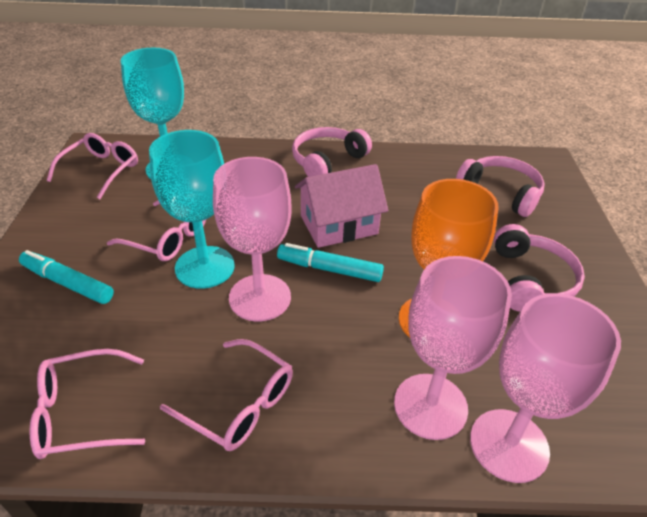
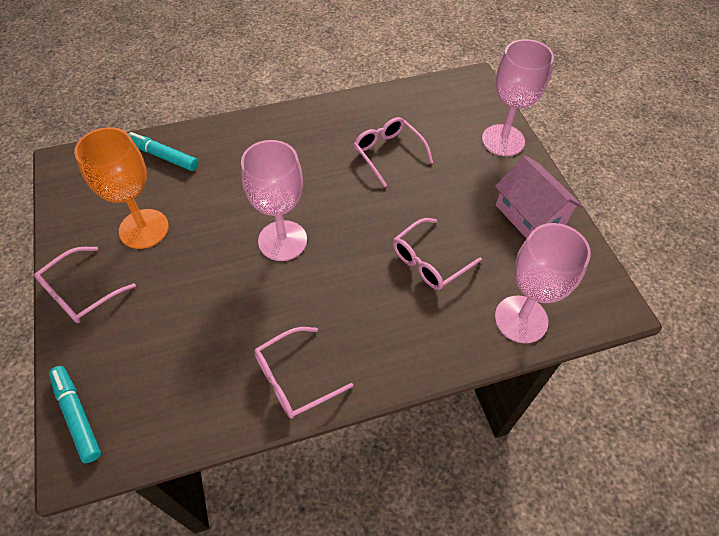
pink headphones: [292,127,372,177] [456,156,545,217] [494,224,585,312] = 3 -> none = 0
turquoise goblet: [121,48,184,179] [149,130,235,289] = 2 -> none = 0

